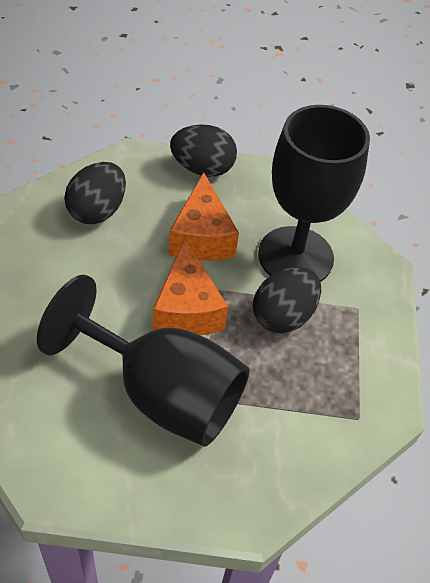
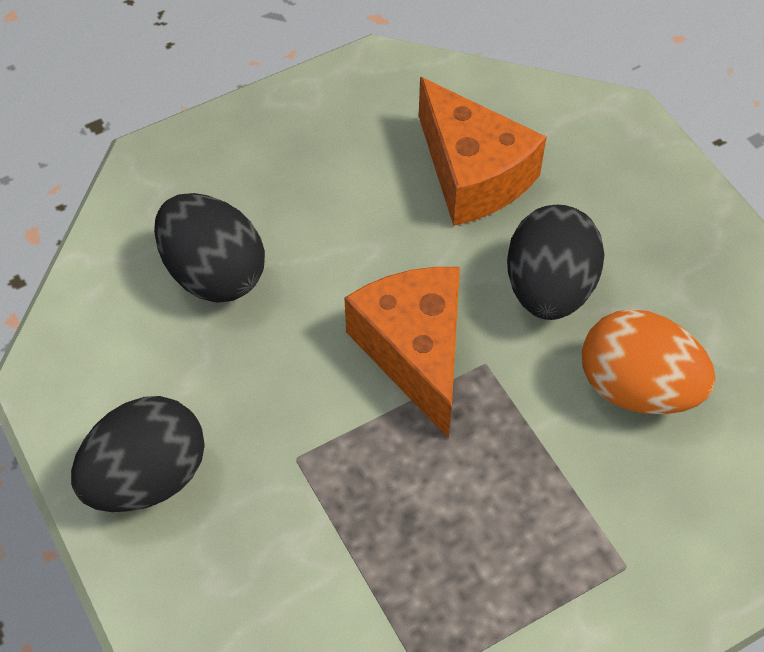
black goblet: [37,275,250,447] [258,105,370,282] = 2 -> none = 0
orange egg: none = 0 -> [582,309,716,414] = 1

